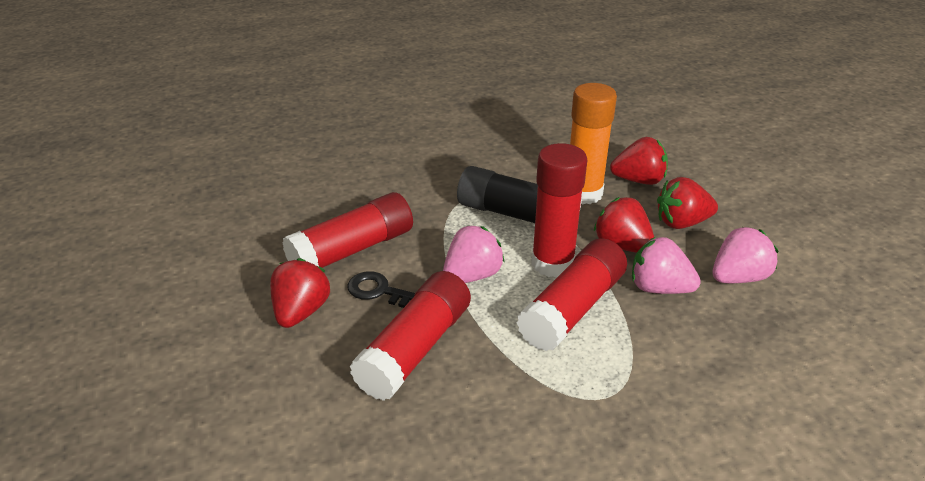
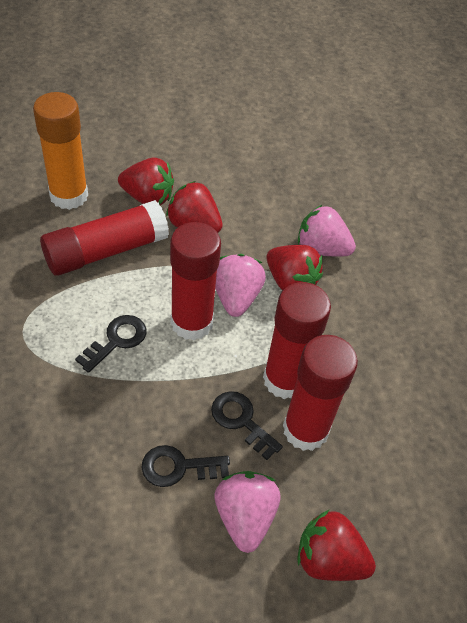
black glue stick: [457,166,582,223] = 1 -> none = 0
black key: [347,271,415,308] = 1 -> [75,315,146,373] [141,445,230,487] [211,391,283,460] = 3

